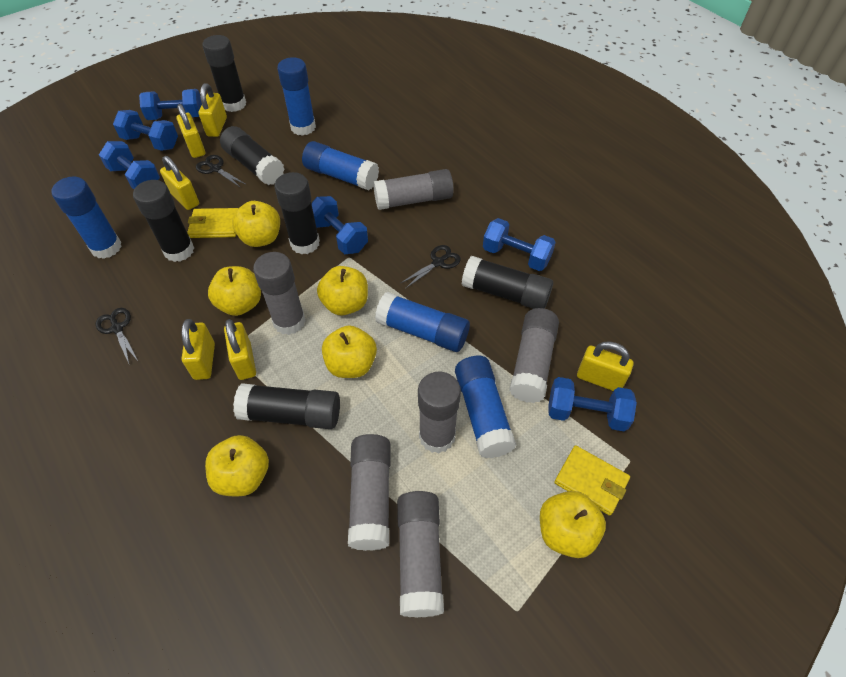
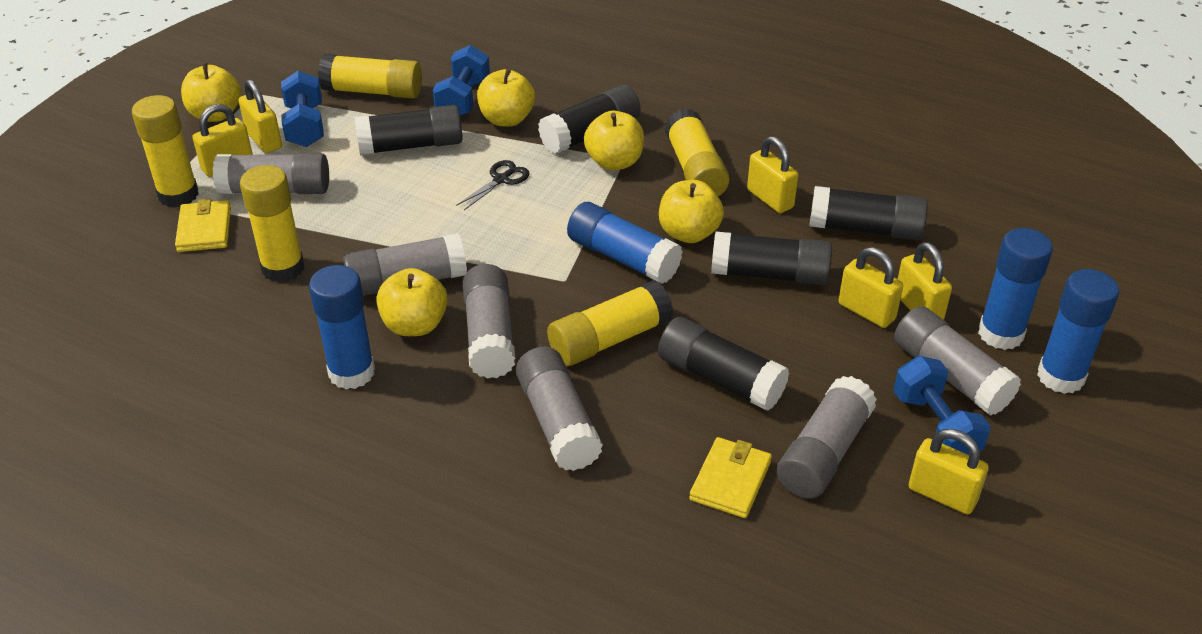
black glue stick: [133,180,194,262] [202,35,246,112] [220,126,285,185] [233,383,340,429] [275,172,320,254] [462,256,553,309] = 6 -> [354,105,462,155] [538,84,641,154] [658,317,789,411] [711,231,832,285] [810,186,928,240] = 5
black scissors: [95,308,138,363] [196,155,245,188] [401,245,461,289] = 3 -> [456,160,529,210] = 1
blue dumbbell: [99,141,160,189] [113,110,178,151] [139,89,202,120] [311,196,368,255] [483,218,556,271] [548,377,637,432] = 6 -> [281,71,324,147] [433,45,490,116] [893,356,991,455] = 3
blue glue stick: [51,177,122,259] [277,57,316,136] [302,141,379,190] [375,292,470,352] [455,355,516,458] = 5 -> [309,265,375,389] [567,202,683,284] [978,228,1053,350] [1037,269,1119,394] = 4
yellow apple: [205,435,269,496] [208,266,261,316] [232,201,280,247] [317,266,368,315] [322,325,377,378] [540,491,606,558] = 6 -> [181,63,241,122] [376,268,448,336] [477,68,535,127] [584,111,644,170] [659,180,724,243] = 5
yellow glue stick: none = 0 -> [132,95,199,208] [240,165,304,283] [318,54,422,99] [547,280,673,366] [665,108,730,196] = 5

